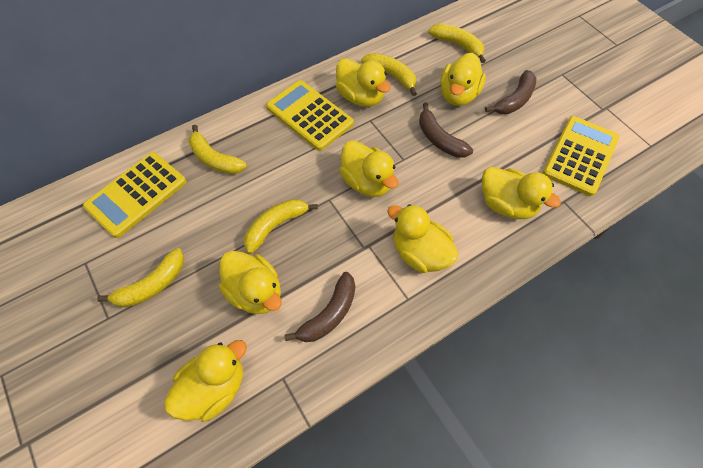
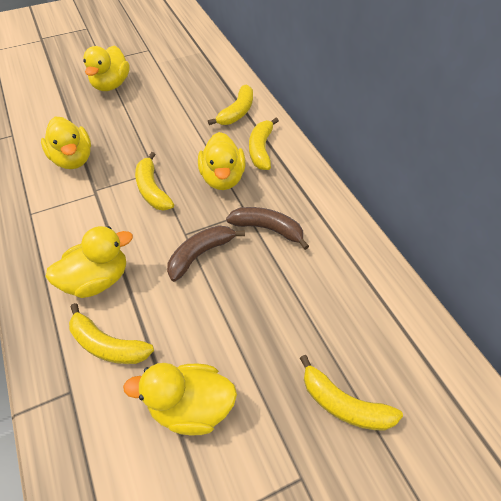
brown banana: [284,272,355,342] [419,103,473,158] [485,70,536,114] = 3 -> [167,226,245,282] [226,207,309,250] = 2
yellow calculator: [83,152,186,238] [266,80,354,151] [543,116,619,196] = 3 -> none = 0
yellow duck: [164,340,247,422] [219,251,282,314] [336,58,391,107] [339,140,399,197] [387,204,458,273] [440,53,486,106] [482,167,561,219] = 7 -> [41,117,91,169] [45,226,133,298] [83,46,130,91] [123,363,237,436] [198,132,245,190] = 5

